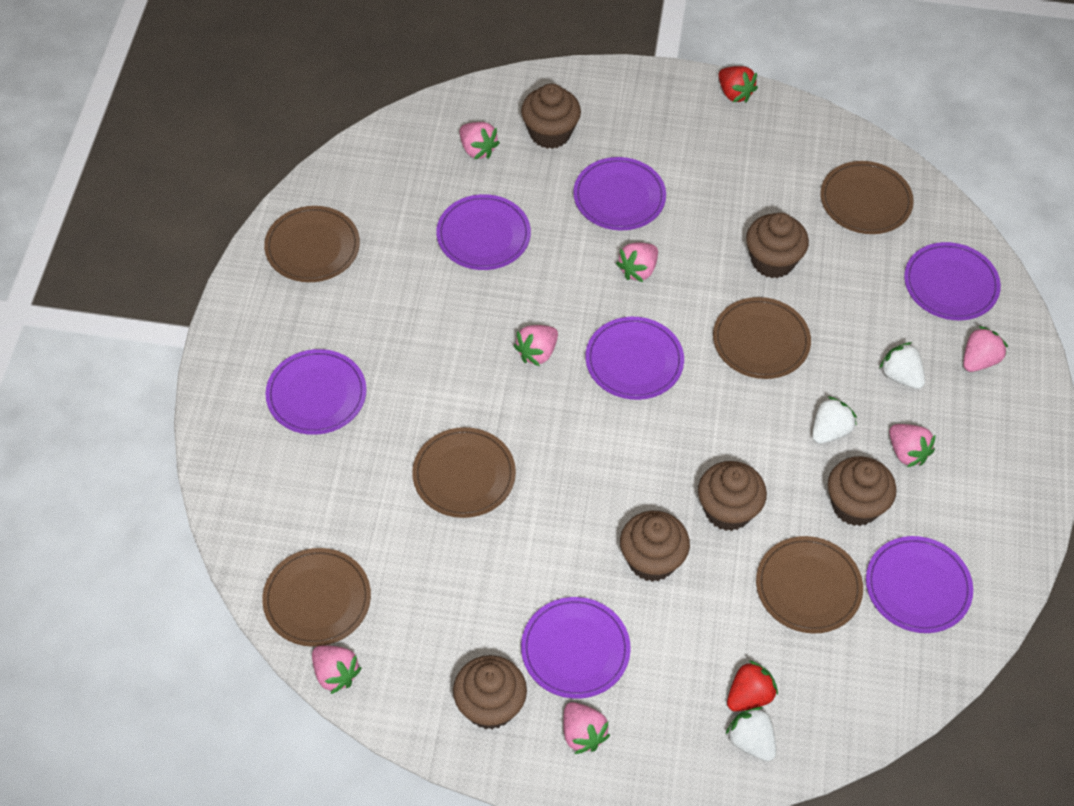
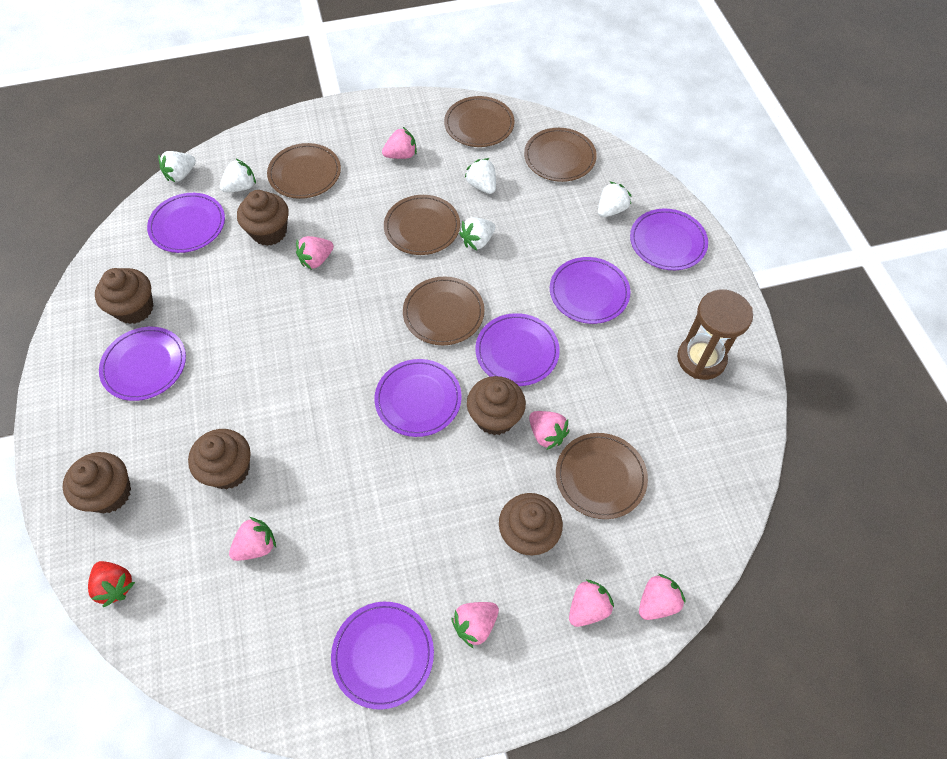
brown hourglass: none = 0 -> [677,290,753,380] = 1
red strawberry: [719,66,758,103] [727,660,778,712] = 2 -> [88,561,135,607] = 1
white strawberry: [725,707,776,761] [812,396,857,444] [879,342,925,389] = 3 -> [158,151,196,182] [220,159,256,193] [459,217,495,250] [465,158,496,194] [598,182,631,217] = 5

